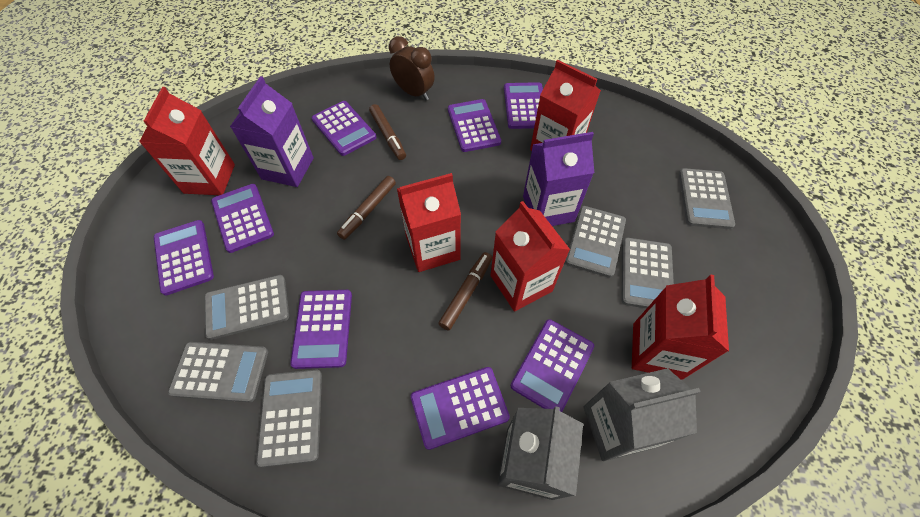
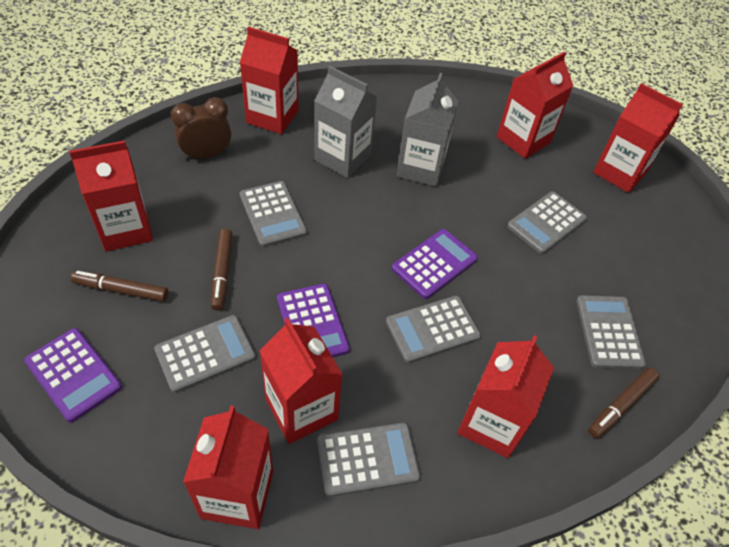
purple calculator: [154,220,214,295] [211,184,274,253] [290,290,352,369] [312,101,376,156] [411,367,510,450] [448,99,501,152] [504,82,543,129] [511,319,594,412] = 8 -> [24,328,122,423] [277,283,350,357] [392,229,478,299] = 3
purple carton: [230,76,314,187] [523,132,594,226] = 2 -> none = 0
red carton: [139,87,235,195] [397,173,461,272] [490,201,570,312] [530,60,601,151] [632,274,729,380] = 5 -> [69,140,153,252] [183,405,273,529] [240,27,298,134] [259,318,342,444] [457,335,554,458] [497,52,574,159] [593,83,683,193] = 7

